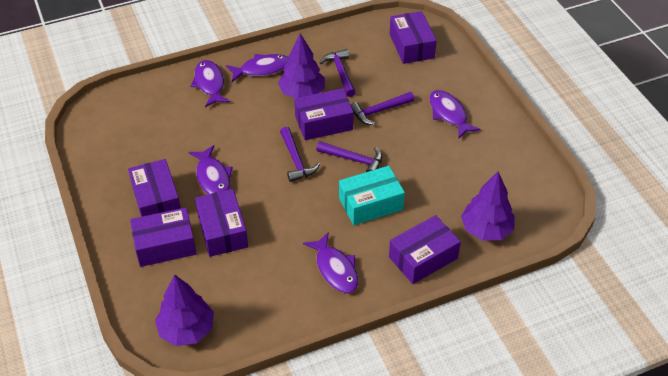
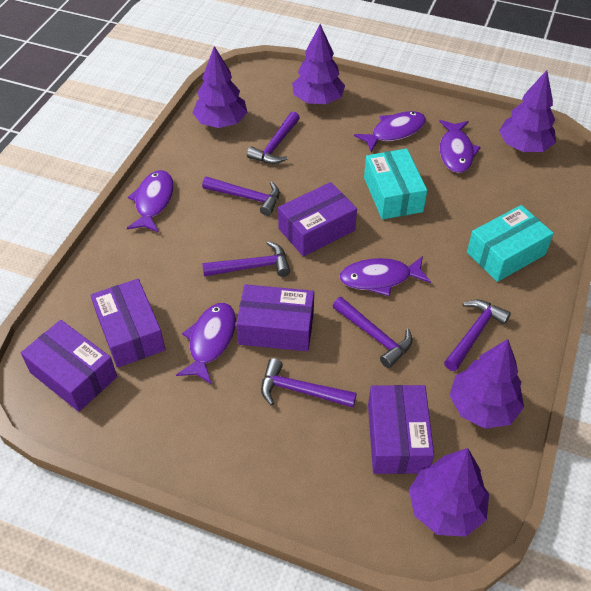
purple box: [128,159,181,217] [130,207,196,267] [195,189,248,257] [294,88,354,140] [389,215,461,284] [390,11,437,64] = 6 -> [21,320,117,412] [90,279,165,368] [236,284,314,351] [278,182,357,257] [368,385,434,474] = 5
purple hammer: [280,127,320,182] [316,141,382,172] [320,49,356,97] [351,92,414,125] = 4 -> [202,177,280,216] [202,241,290,277] [247,111,300,164] [261,358,357,408] [332,297,412,368] [444,300,511,371] = 6
purple tree: [155,274,214,346] [278,33,325,98] [461,171,515,241] = 3 -> [193,46,248,128] [292,24,345,104] [409,448,489,537] [449,339,524,429] [499,70,556,152] = 5
turquoise box: [339,166,405,225] = 1 -> [364,149,427,219] [467,205,554,282] = 2

